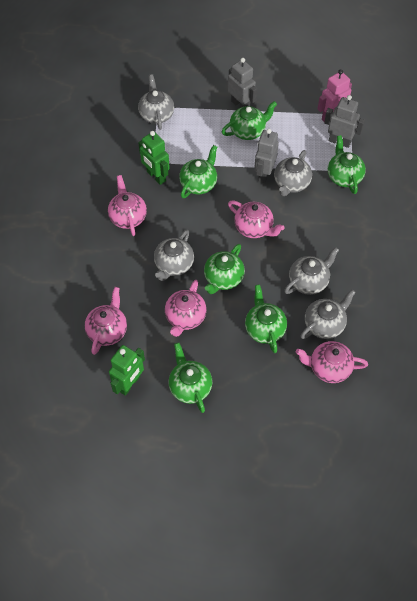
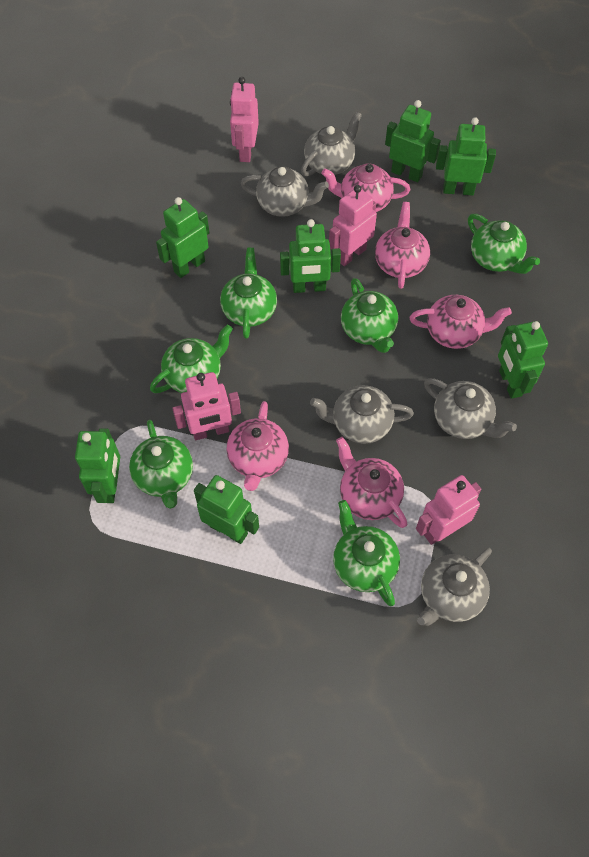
green robot: [109,345,145,396] [138,131,170,185] = 2 -> [75,428,120,503] [156,197,209,278] [194,475,259,544] [280,219,341,293] [385,100,441,182] [436,117,496,196] [498,321,548,399] = 7
grey robot: [228,58,257,108] [254,129,279,183] [324,95,365,148] = 3 -> none = 0
pink robot: [317,69,352,122] = 1 -> [172,372,241,440] [230,77,259,162] [329,185,377,266] [416,475,481,545] = 4

